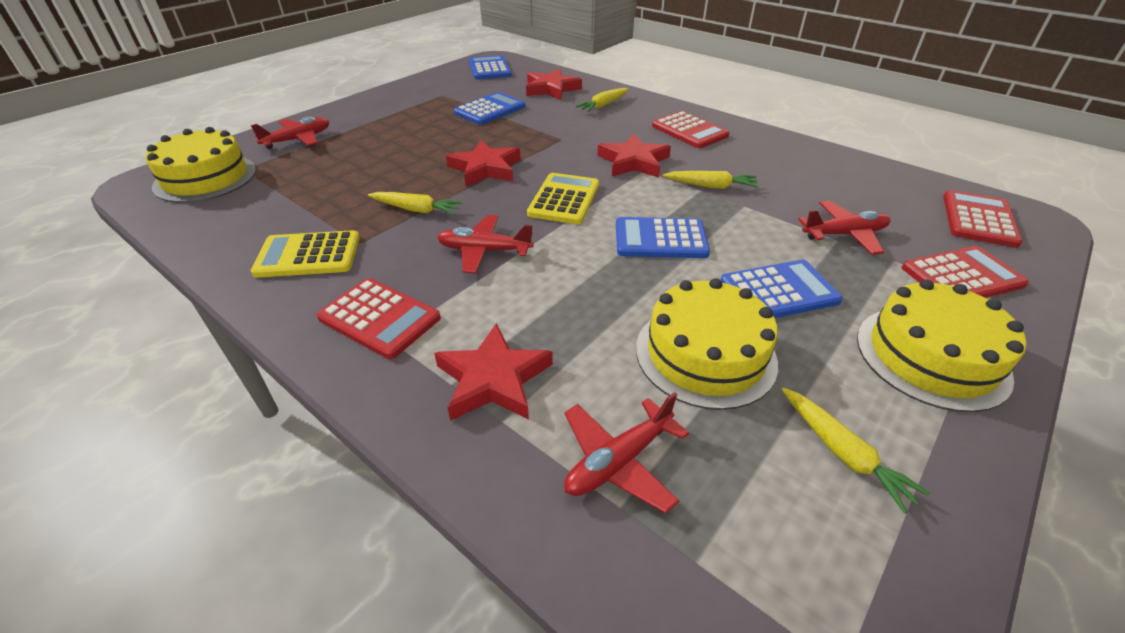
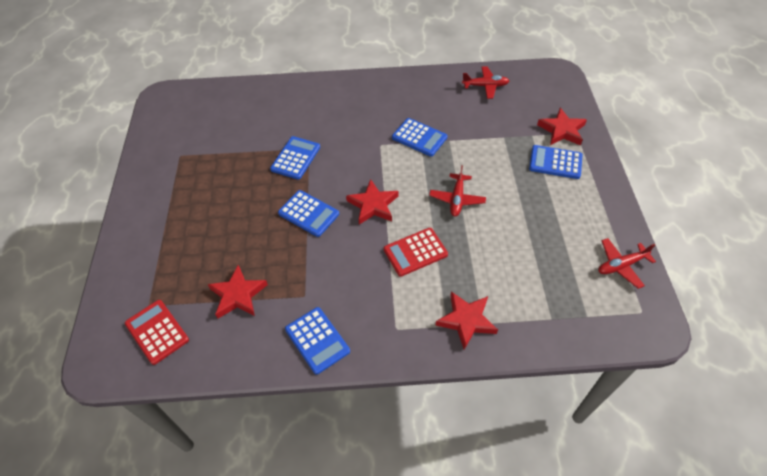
blue calculator: [454,92,525,125] [469,55,512,79] [616,217,710,258] [721,259,843,318] = 4 -> [270,136,320,180] [278,190,339,237] [285,307,350,375] [392,118,447,157] [529,145,582,179] = 5
red calculator: [316,278,441,359] [652,111,730,148] [901,246,1029,298] [943,190,1022,248] = 4 -> [125,300,189,365] [384,228,448,276] = 2
red plane: [251,117,329,149] [437,215,534,273] [564,392,689,514] [798,201,890,255] = 4 -> [429,165,486,217] [462,66,509,99] [598,238,656,289] = 3
yellow cake: [145,127,256,203] [636,278,778,410] [857,279,1026,412] = 3 -> none = 0
yellow calculator: [251,230,360,278] [527,173,599,224] = 2 -> none = 0
yellow carrot: [368,192,463,215] [576,88,628,112] [663,171,758,189] [782,387,930,514] = 4 -> none = 0

